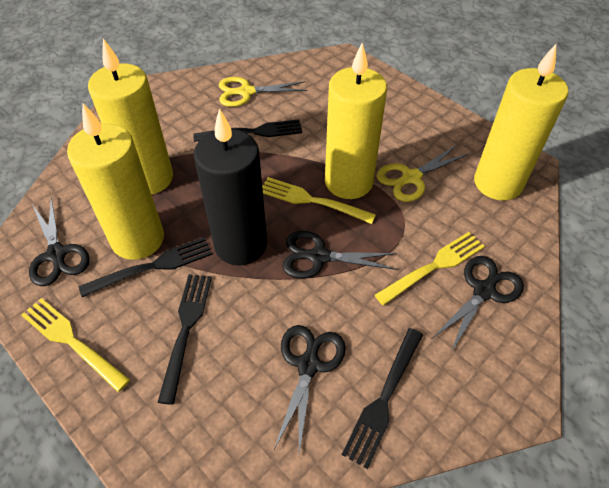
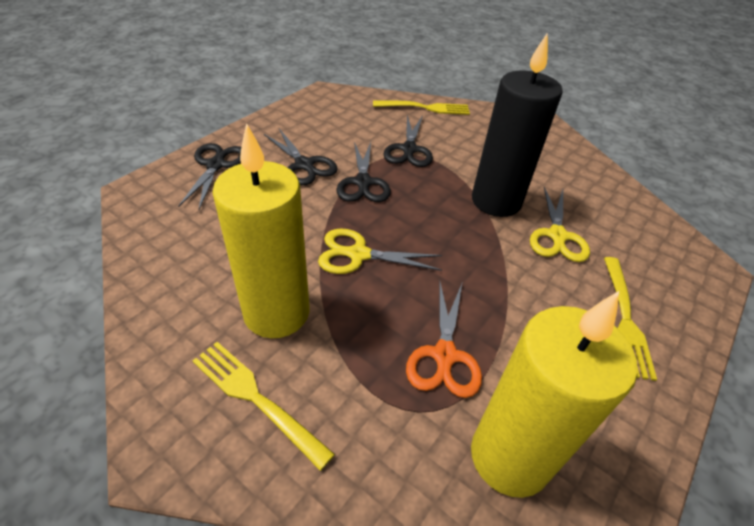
black fork: [79,237,213,297] [157,274,212,405] [193,119,302,142] [342,328,423,469] = 4 -> none = 0
orange scissors: none = 0 -> [406,279,482,398] = 1
yellow candle: [67,103,164,260] [88,39,173,195] [325,43,387,199] [474,44,568,201] = 4 -> [212,123,310,338] [471,291,638,498] = 2

